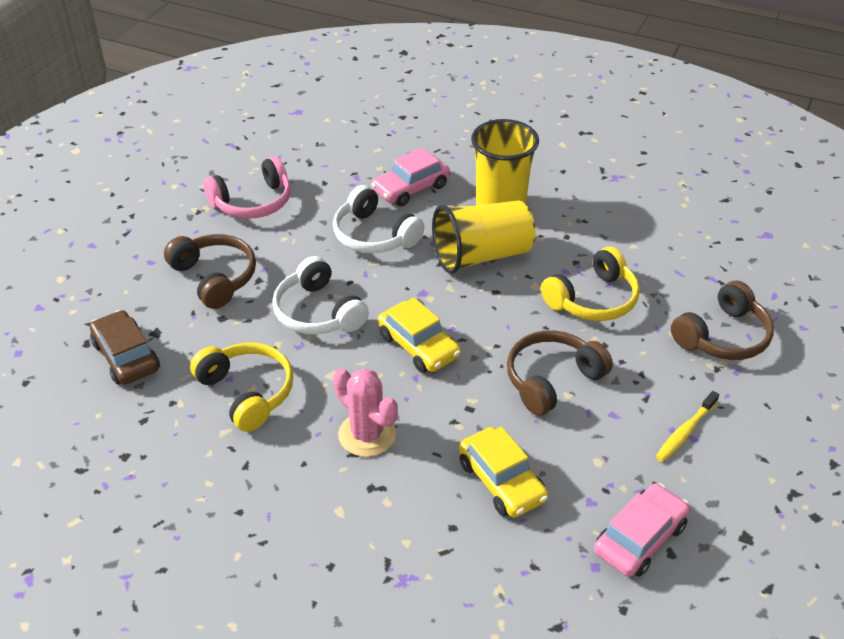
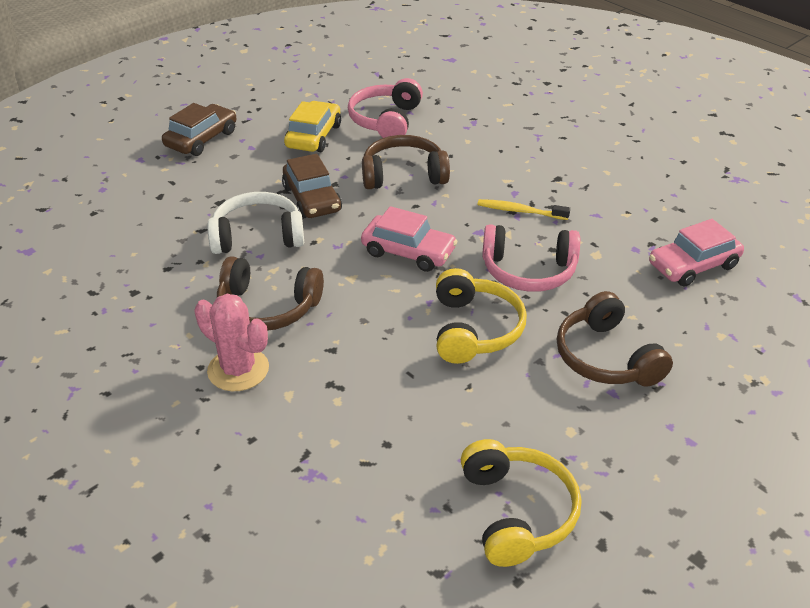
brown car: [90,310,160,385] = 1 -> [162,103,237,156] [282,154,342,219] = 2
pink headphones: [203,156,291,219] = 1 -> [348,78,423,138] [482,224,580,292] = 2
white headphones: [272,256,369,335] [333,185,425,253] = 2 -> [208,192,304,254] = 1
yellow car: [378,297,461,373] [458,426,548,518] = 2 -> [284,101,341,152] = 1
yellow cup: [432,200,536,274] [471,119,539,206] = 2 -> none = 0

